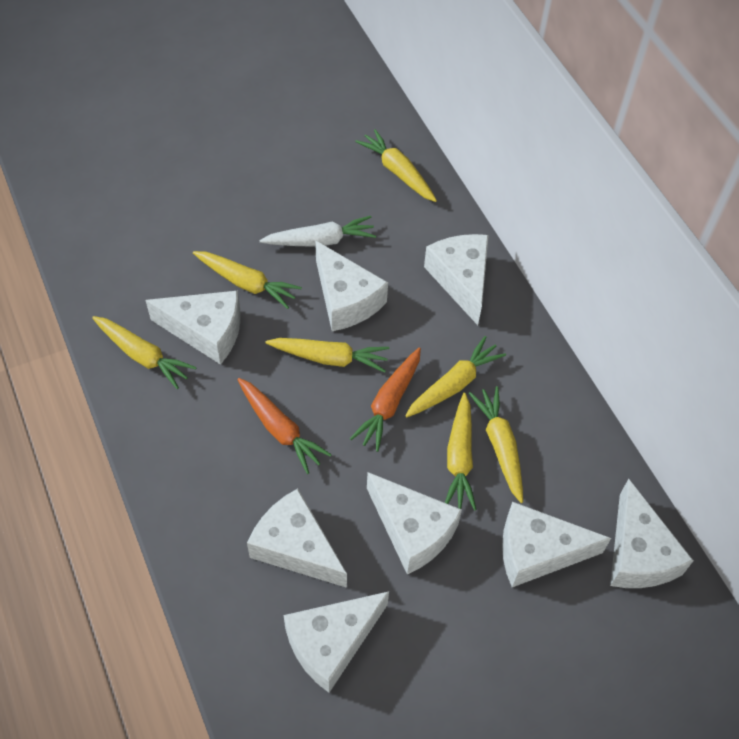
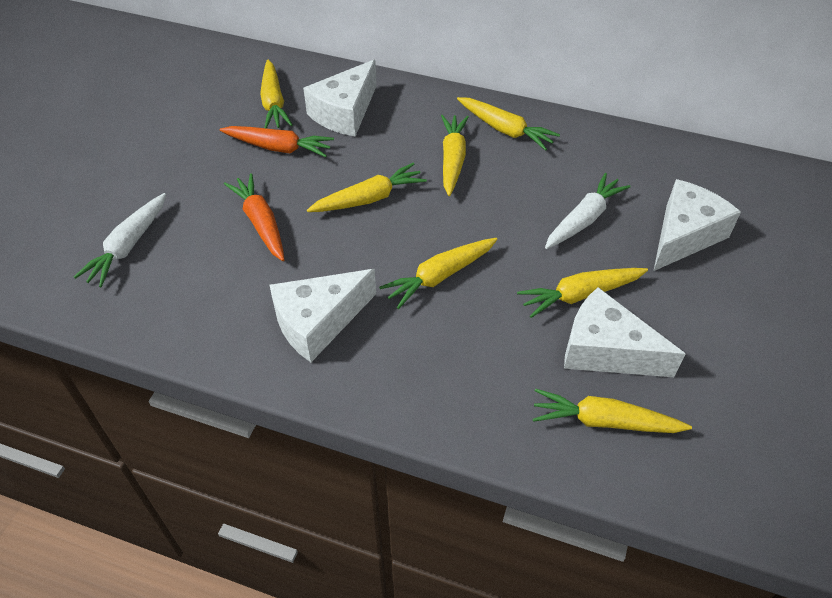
white carrot: [259,216,376,247] = 1 -> [74,193,166,287] [545,173,631,249] = 2
white cheese: [145,291,241,365] [247,489,347,588] [284,591,389,693] [315,240,388,331] [367,472,462,574] [424,234,489,325] [502,501,611,587] [610,479,694,588] = 8 -> [270,269,376,362] [303,60,377,137] [564,287,685,377] [654,179,741,271] = 4

